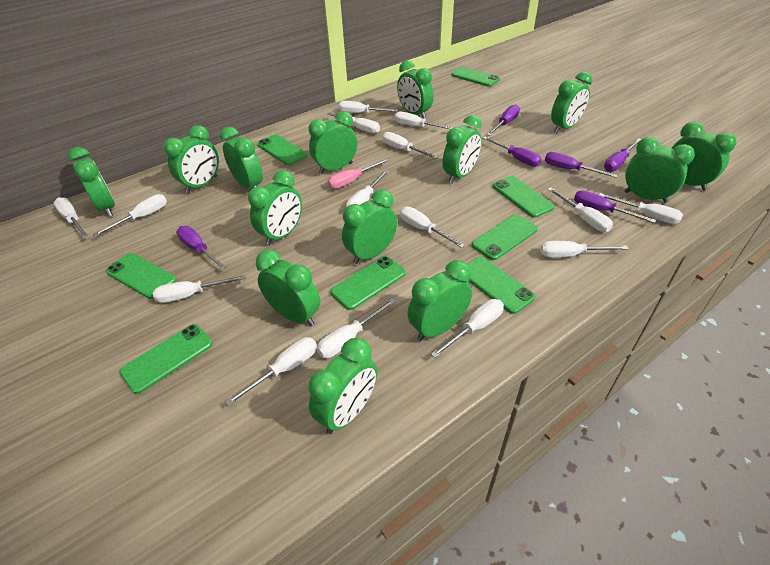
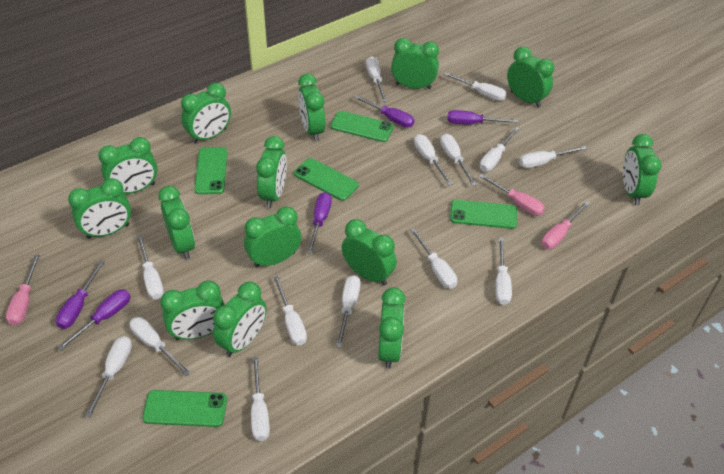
green phone: [106,253,177,299] [119,324,213,394] [257,134,307,165] [330,256,406,310] [451,67,500,87] [467,256,535,314] [472,215,538,260] [493,176,554,218] = 8 -> [142,390,227,427] [194,147,228,194] [294,158,359,201] [330,111,394,142] [450,200,517,229] = 5
pink screwdriver: [327,158,389,189] = 1 -> [6,255,40,325] [479,174,545,216] [541,201,590,249] = 3
purple screwdriver: [176,226,226,270] [483,136,542,167] [487,104,520,136] [545,152,618,178] [574,190,656,223] [604,138,641,172] = 6 -> [56,260,105,329] [57,289,131,351] [307,192,332,254] [354,95,414,128] [447,110,518,124] = 5
white screwdriver: [54,197,88,238] [93,194,167,237] [153,275,246,303] [225,337,317,406] [317,299,396,358] [327,112,380,133] [339,101,397,113] [346,170,389,207] [382,132,438,159] [394,111,454,129] [400,207,465,248] [431,299,504,358] [540,241,629,258] [548,188,613,232] [599,193,683,224] = 15 -> [85,336,132,418] [130,317,191,376] [137,235,164,299] [251,357,270,441] [273,276,307,345] [336,275,361,348] [366,56,387,102] [411,228,457,289] [414,134,453,185] [440,134,477,186] [444,72,507,101] [480,127,519,171] [495,238,512,305] [519,146,587,168] = 14

